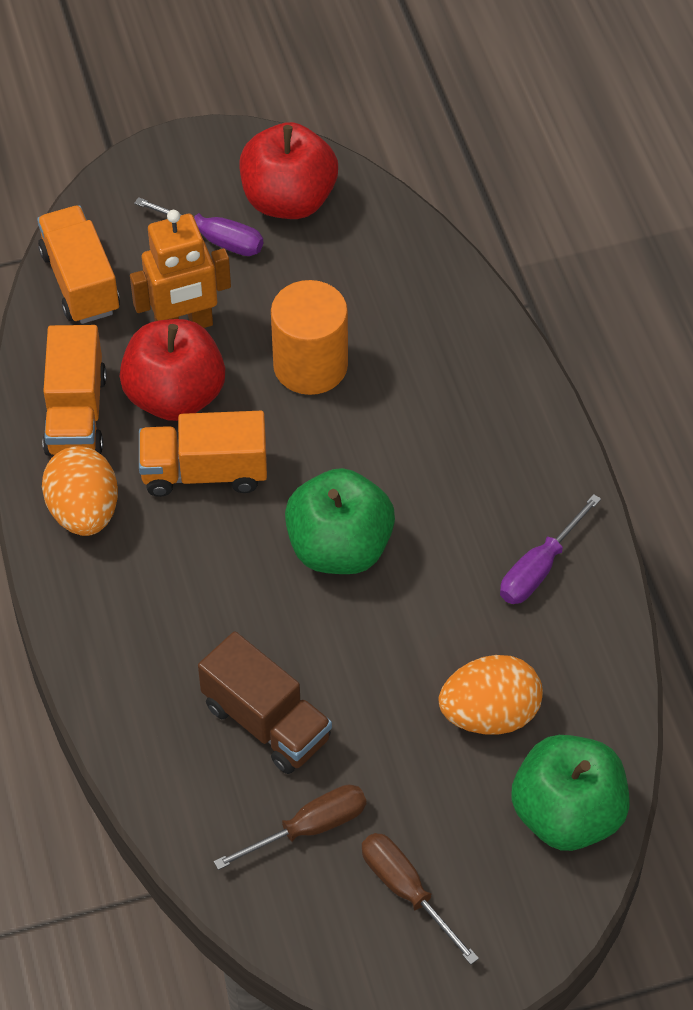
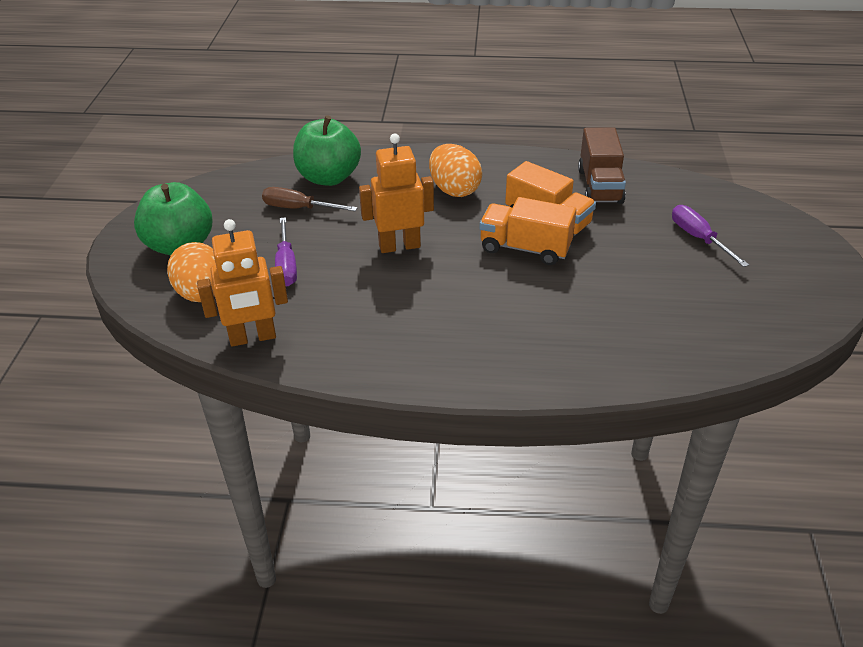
brown screwdriver: [214,784,366,870] [362,833,479,965] = 2 -> [262,187,358,211] = 1
orange cylinder: [271,280,348,395] = 1 -> none = 0
orange robot: [130,210,231,328] = 1 -> [197,219,288,347] [359,133,434,253] = 2
orange truck: [37,205,120,324] [43,325,107,456] [139,411,267,497] = 3 -> [479,197,576,265] [505,161,596,236] = 2
red apple: [120,319,225,421] [240,122,338,219] = 2 -> none = 0

